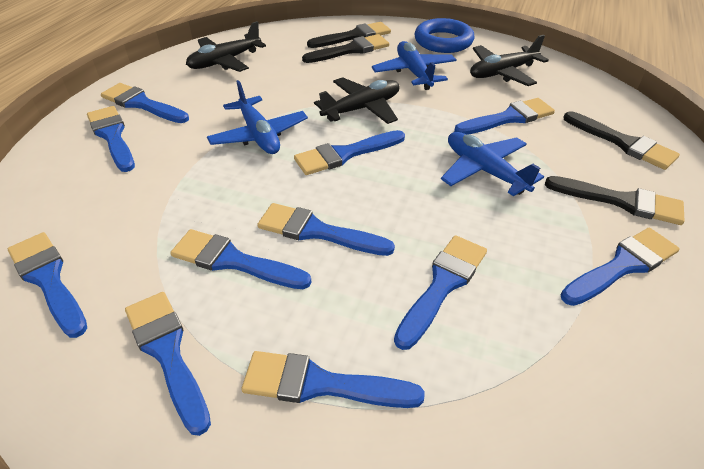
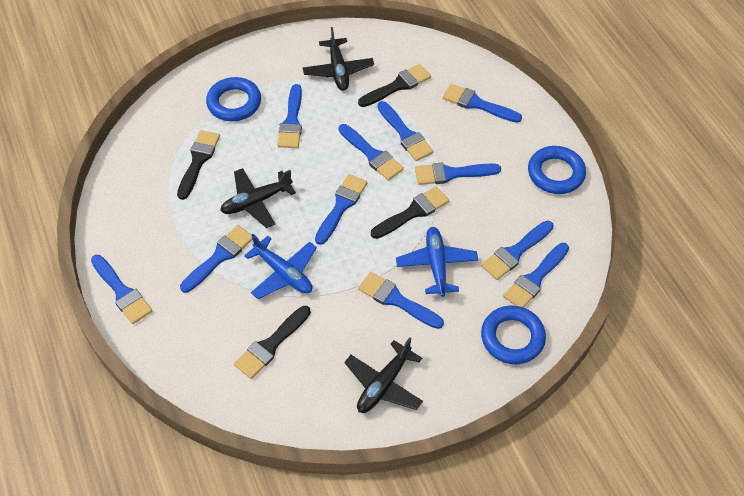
blue plane: [207,80,308,154] [372,41,457,90] [441,132,544,196] = 3 -> [244,234,317,299] [396,227,478,297] = 2
blue ring: [415,18,474,53] = 1 -> [206,77,261,121] [481,306,546,364] [528,146,586,194] = 3

